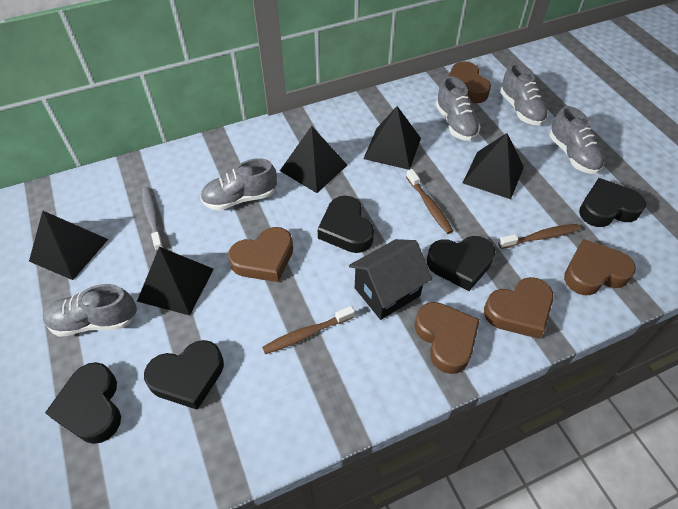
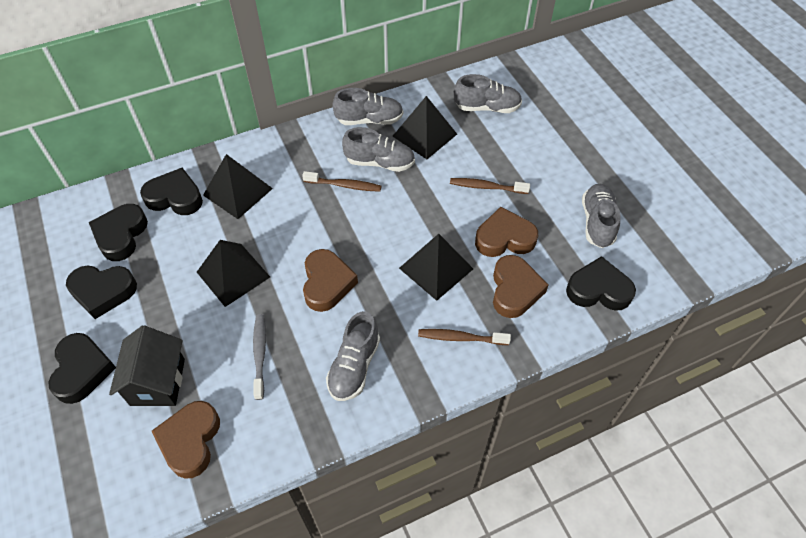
black pyramid: [29,211,108,280] [137,247,214,316] [280,126,347,193] [363,106,421,170] [463,133,524,199] = 5 -> [197,240,270,307] [203,154,273,219] [393,96,457,159] [399,234,473,301] = 4
brown heart: [228,227,293,282] [414,302,480,374] [449,61,491,103] [484,277,554,339] [564,239,636,295] = 5 -> [152,401,220,479] [303,249,358,312] [475,207,538,257] [493,255,549,318] = 4

